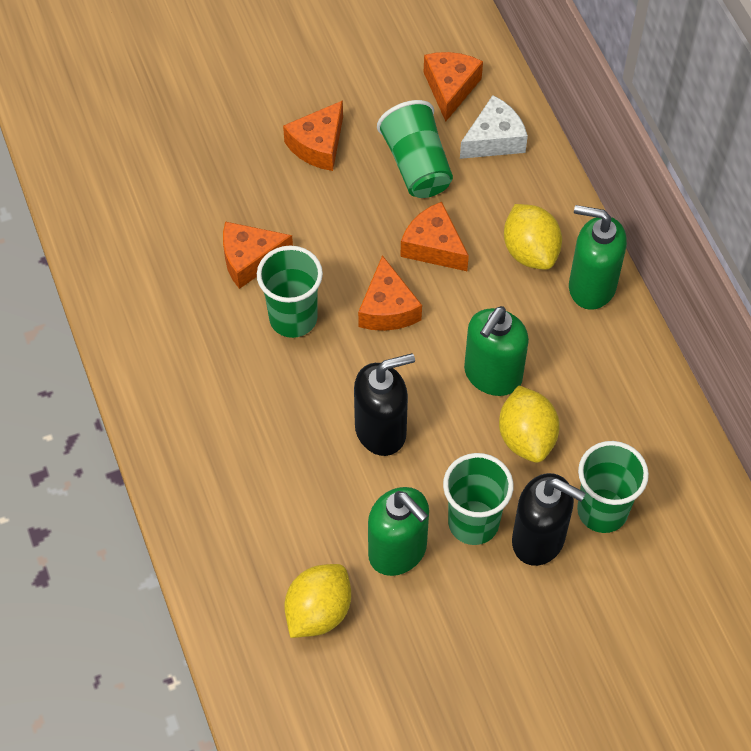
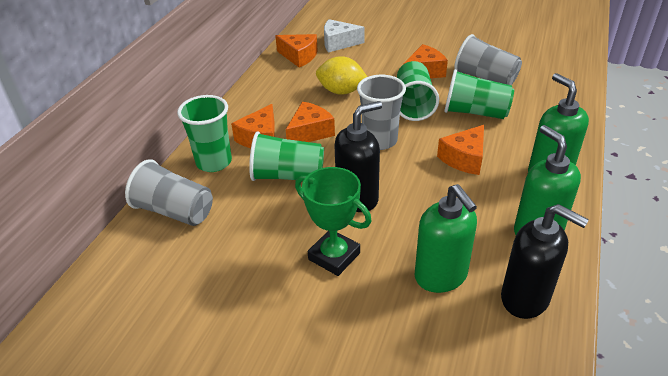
green trophy: none = 0 -> [295,167,372,276] = 1
grey cup: none = 0 -> [125,159,213,226] [357,75,406,150] [454,34,522,85] = 3
yellow lemon: [284,564,351,638] [499,385,560,463] [504,204,562,270] = 3 -> [316,56,367,95] = 1

